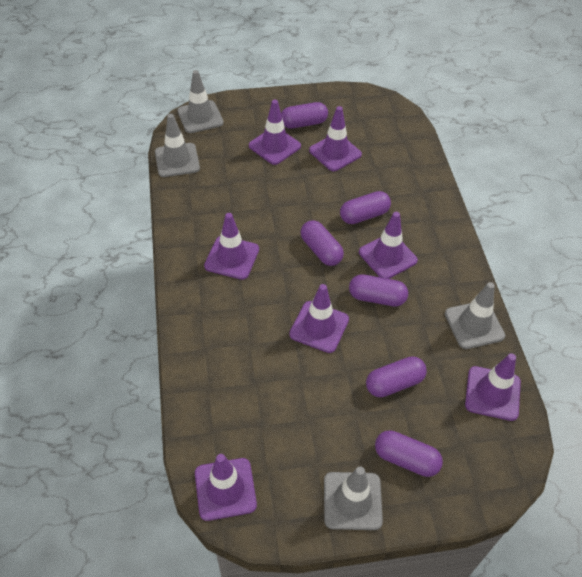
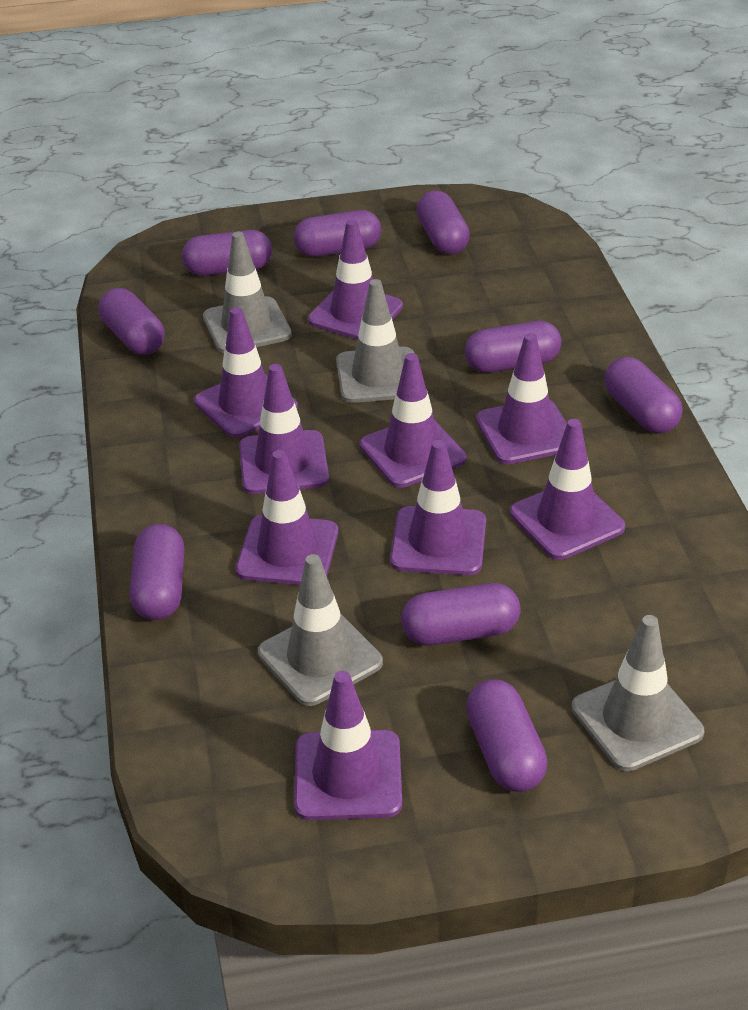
purple capsule: [281,102,328,129] [301,220,344,266] [340,191,391,224] [349,274,408,307] [366,356,427,397] [375,430,443,477] = 6 -> [99,288,164,355] [130,524,185,620] [182,230,272,276] [294,210,381,257] [401,583,521,646] [417,191,470,254] [465,321,561,373] [466,679,547,792] [604,357,683,433] = 9
purple traffic cone: [195,454,257,521] [204,213,259,280] [249,100,301,165] [289,284,349,353] [309,106,362,171] [359,212,418,279] [465,353,521,421] = 7 -> [194,307,298,438] [236,450,338,585] [239,364,329,494] [294,671,402,820] [308,219,403,340] [360,353,466,488] [390,440,486,575] [476,333,567,464] [510,419,625,560] = 9

